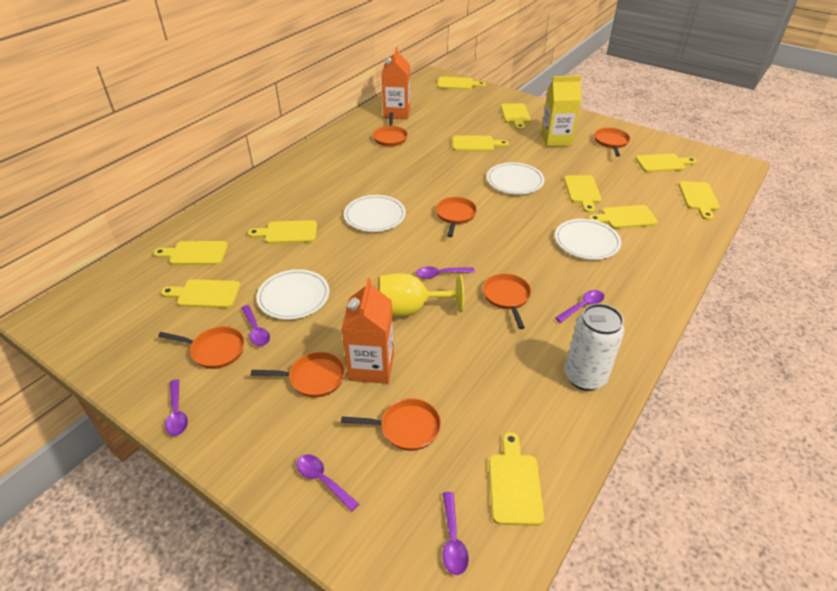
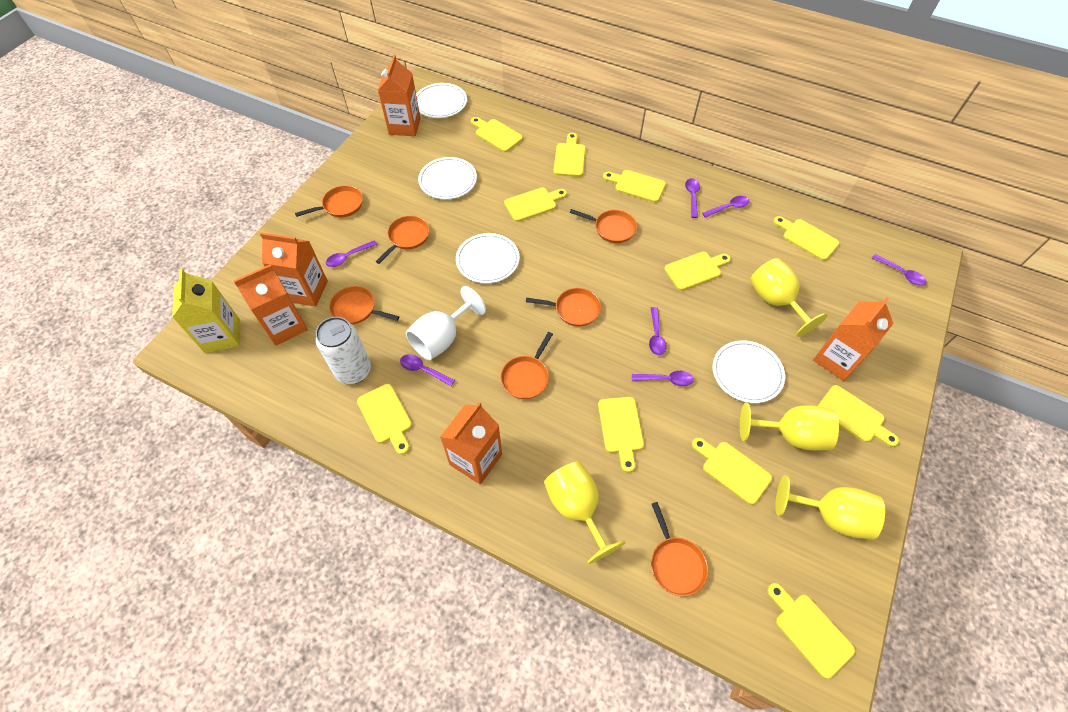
orange carton: [341,278,394,384] [382,47,410,119] = 2 -> [234,264,308,345] [260,232,328,307] [378,55,421,136] [440,402,502,485] [813,297,894,381] = 5
purple spoon: [165,379,188,436] [241,305,270,346] [296,454,359,512] [416,267,475,279] [442,492,469,575] [555,290,604,323] = 6 -> [326,241,377,267] [400,354,455,386] [632,371,694,386] [649,307,667,355] [685,178,700,218] [702,196,750,218] [872,254,927,286] = 7
white goblet: none = 0 -> [406,286,486,360] = 1
yellow goblet: [379,273,464,317] = 1 -> [544,461,625,564] [740,403,839,451] [750,258,828,337] [775,475,885,540] = 4

